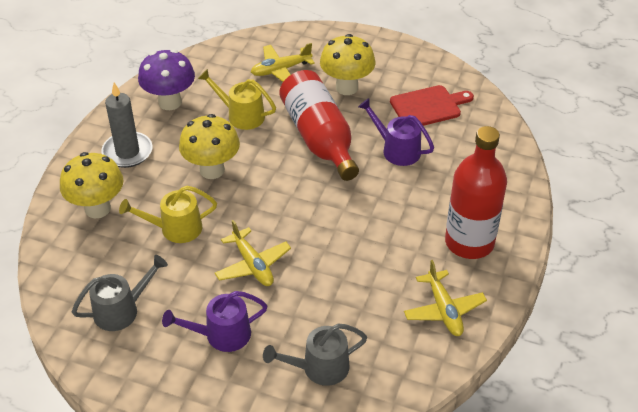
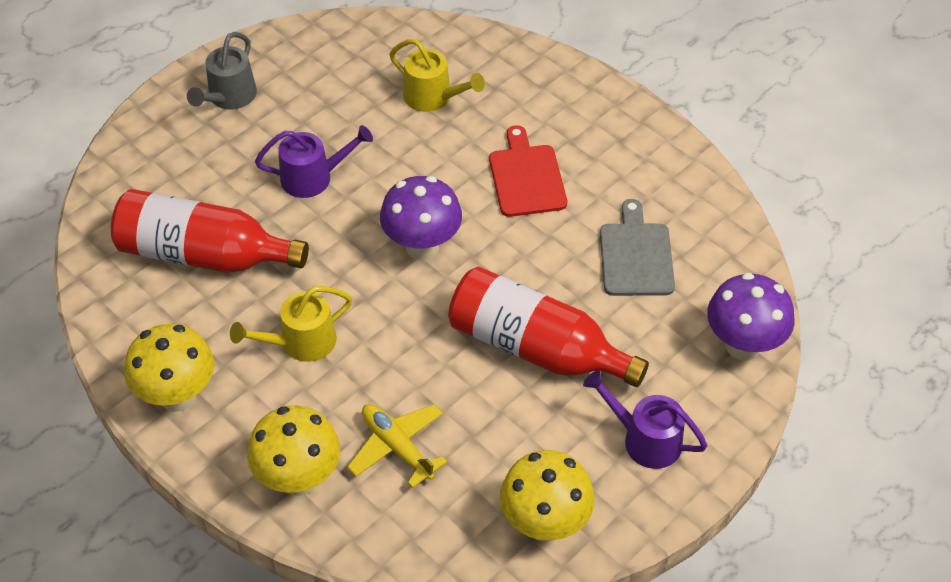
grey candle: [101,83,153,168] = 1 -> none = 0
grey cutting board: none = 0 -> [600,199,675,296] = 1
grey watering can: [72,255,168,331] [263,324,367,386] = 2 -> [187,32,257,109] = 1
purple mushroom: [138,49,195,110] = 1 -> [380,176,462,260] [707,273,795,361] = 2
yellow plane: [214,220,291,286] [251,43,315,82] [404,260,487,336] = 3 -> [347,404,448,488] = 1

